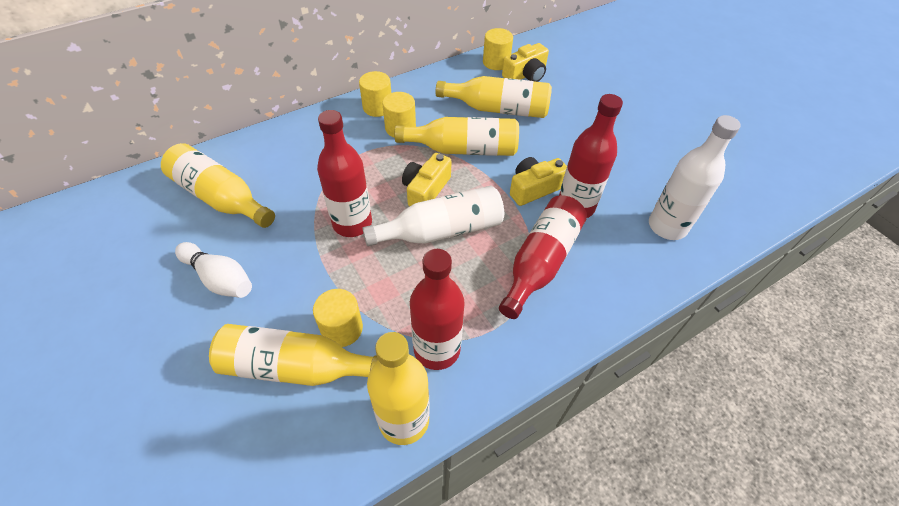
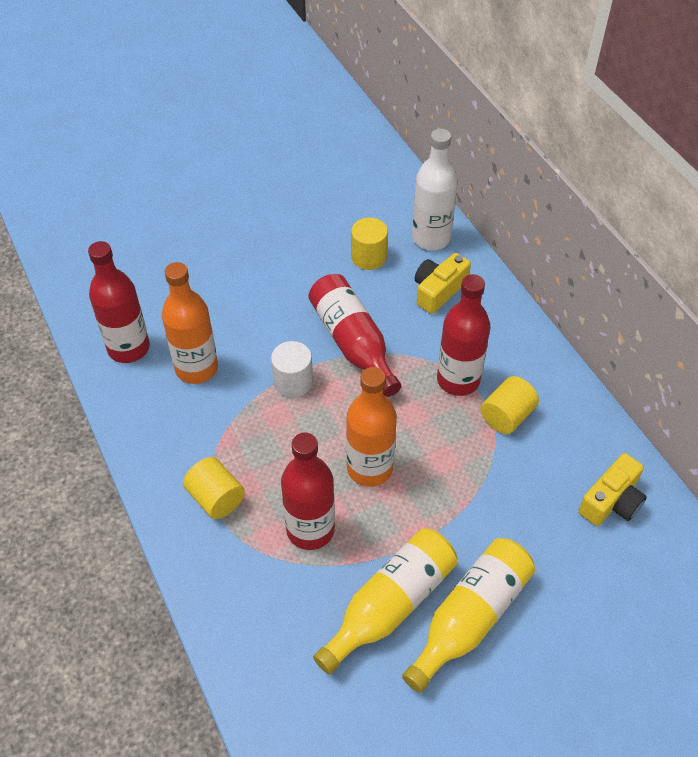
orange bottle: none = 0 -> [162,262,218,384] [346,367,397,487] = 2
white bottle: [362,186,504,246] [649,115,741,240] = 2 -> [412,129,458,250] = 1
white bowling pin: [175,242,252,298] = 1 -> none = 0
white cylinder: none = 0 -> [271,341,313,398] = 1
yellow bottle: [161,143,275,228] [209,324,378,386] [367,332,430,445] [395,117,519,156] [435,76,552,118] = 5 -> [313,528,457,675] [402,538,535,693] = 2
yellow camera: [402,153,452,206] [502,43,549,82] [510,157,567,206] = 3 -> [415,253,471,314] [578,453,647,526] = 2
yellow cylinder: [313,289,363,347] [359,71,391,117] [382,92,416,138] [483,28,513,70] = 4 -> [183,457,245,519] [351,218,388,270] [480,376,539,434] = 3

